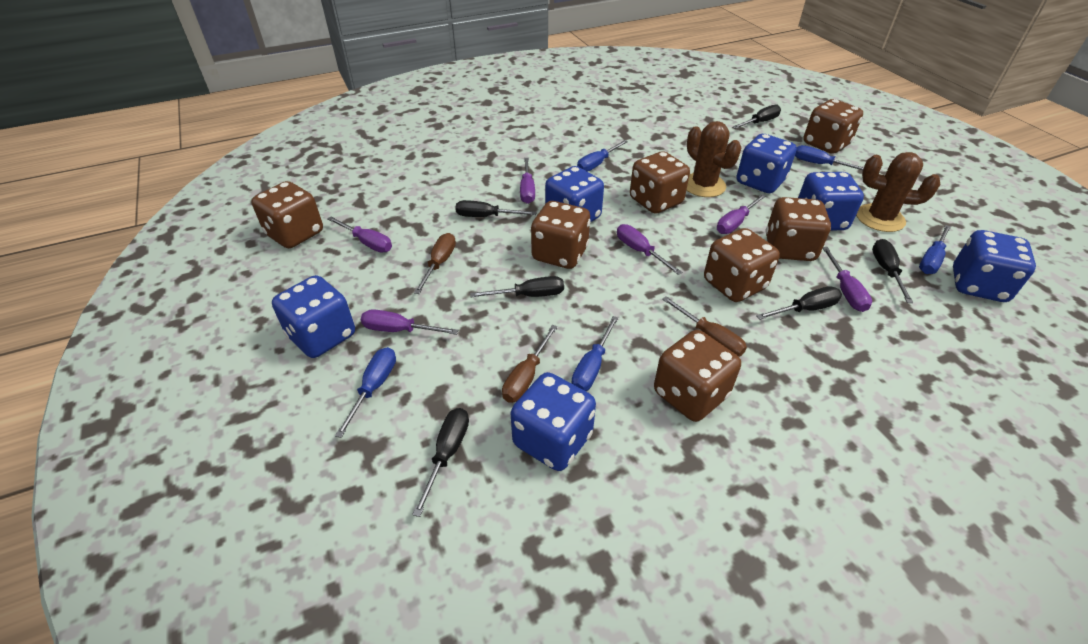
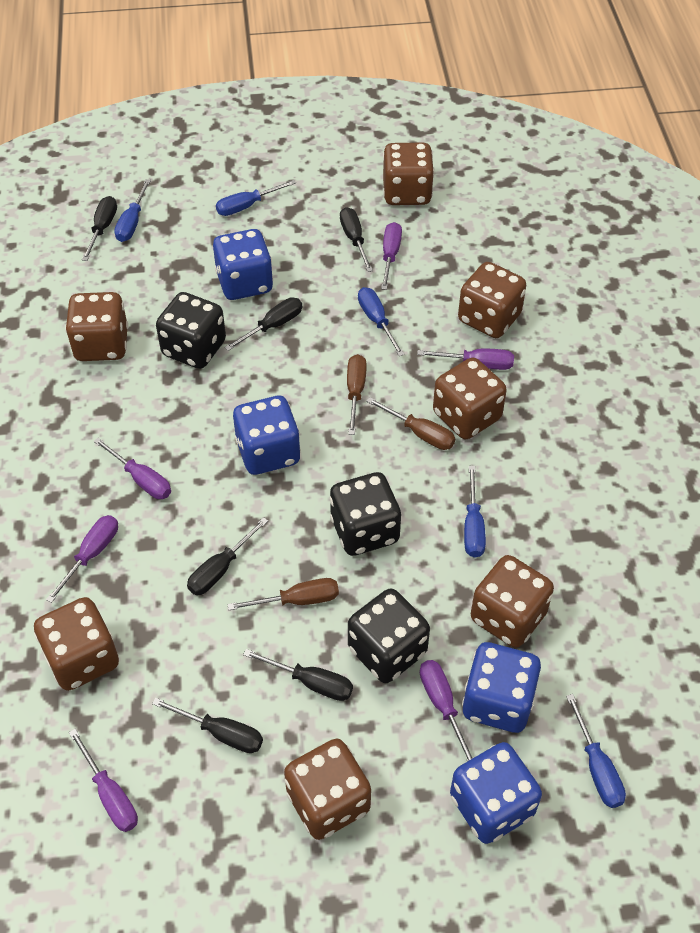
black dice: none = 0 -> [156,292,226,369] [330,472,401,556] [348,589,430,683] = 3
blue dice: [272,275,355,358] [510,372,596,471] [545,166,604,222] [737,134,797,193] [798,172,864,230] [953,230,1036,302] = 6 -> [213,229,273,300] [233,396,301,475] [450,742,542,844] [462,642,541,733] = 4
brown cactus: [687,121,742,197] [856,152,940,232] = 2 -> none = 0

